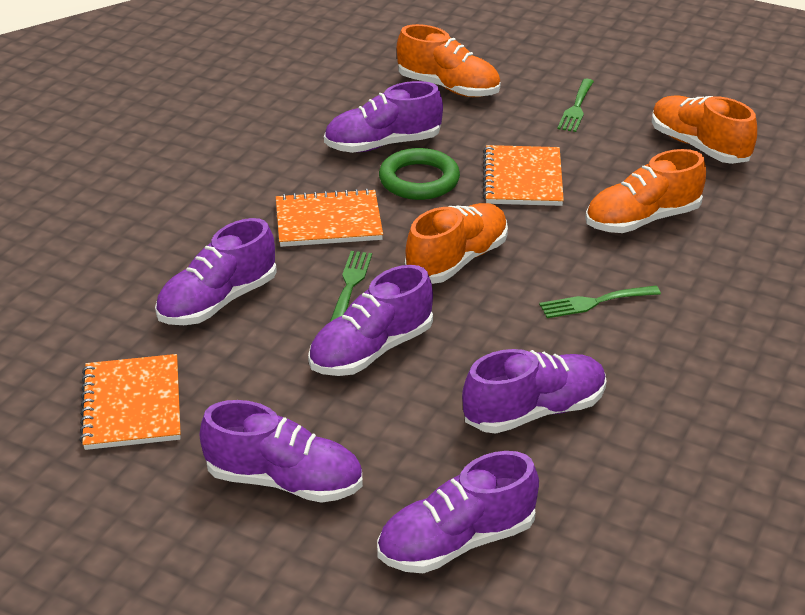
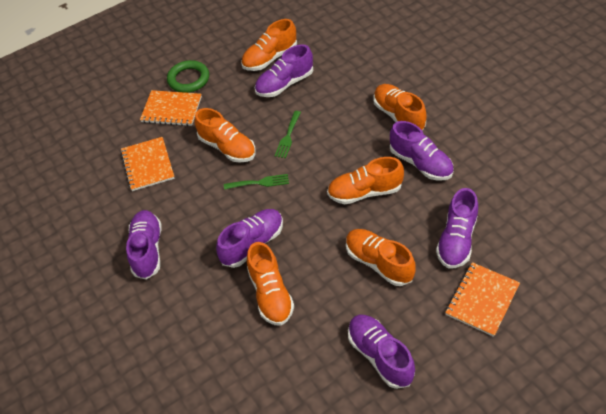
green fork: [330,251,372,322] [539,286,661,318] [557,79,594,132] = 3 -> [224,174,289,190] [275,111,301,158] = 2
orange shoe: [397,24,501,97] [405,203,508,284] [585,149,706,233] [652,96,757,164] = 4 -> [194,108,256,162] [241,19,297,71] [247,242,294,326] [327,157,404,205] [346,229,416,286] [373,84,427,131] = 6

